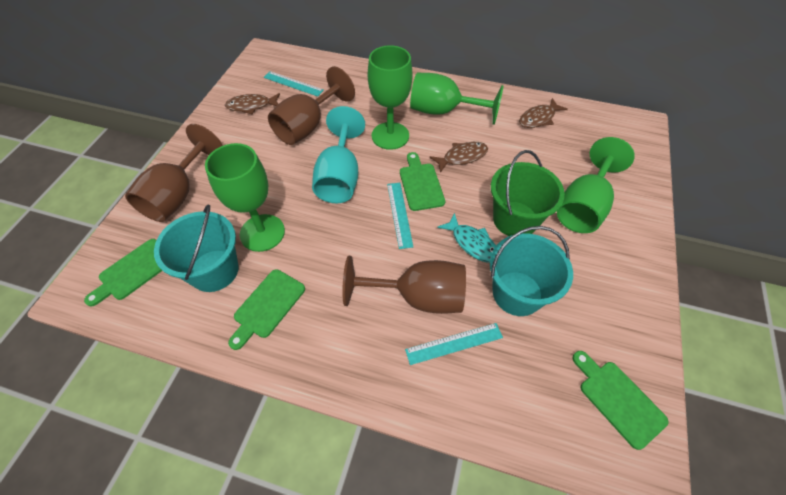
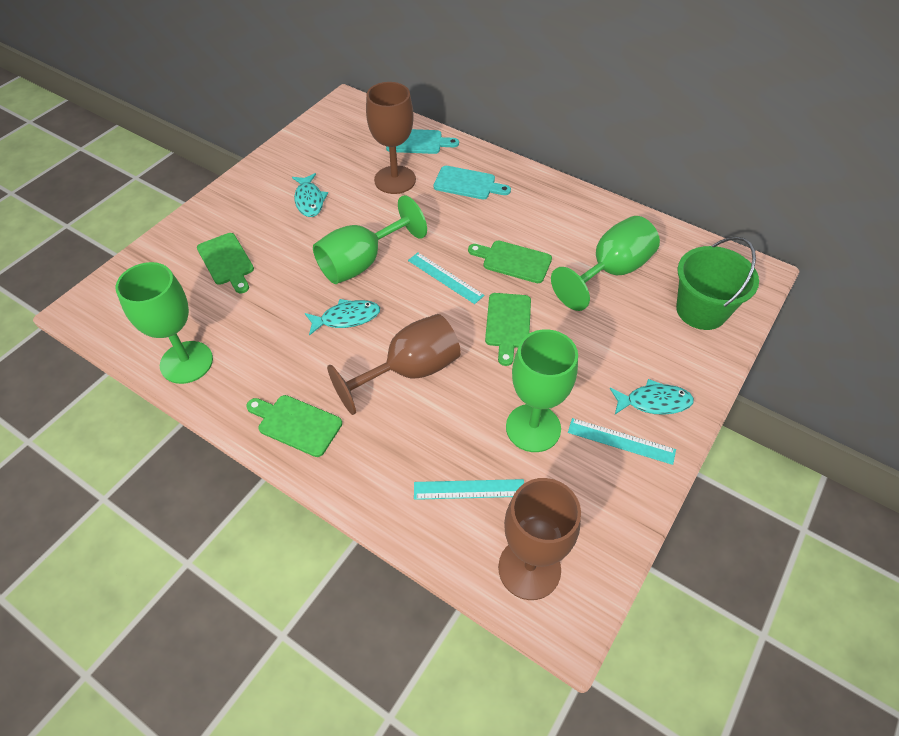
brown fish: [225,93,280,114] [430,142,488,173] [519,98,568,128] = 3 -> none = 0
turquoise bucket: [154,204,239,292] [490,226,573,316] = 2 -> none = 0
turquoise cutting board: none = 0 -> [386,129,459,154] [433,166,511,199] = 2
turquoise fish: [437,213,496,263] = 1 -> [292,173,328,217] [305,299,380,336] [610,379,694,415] = 3
turquoise goblet: [312,106,365,203] = 1 -> none = 0

